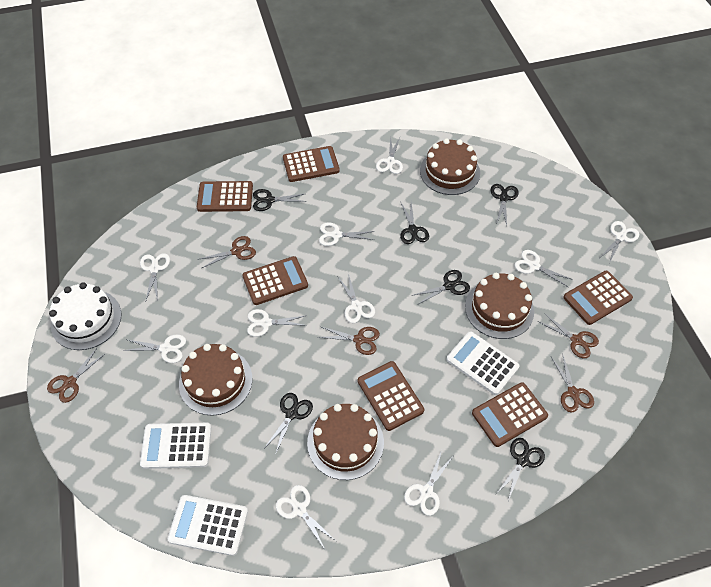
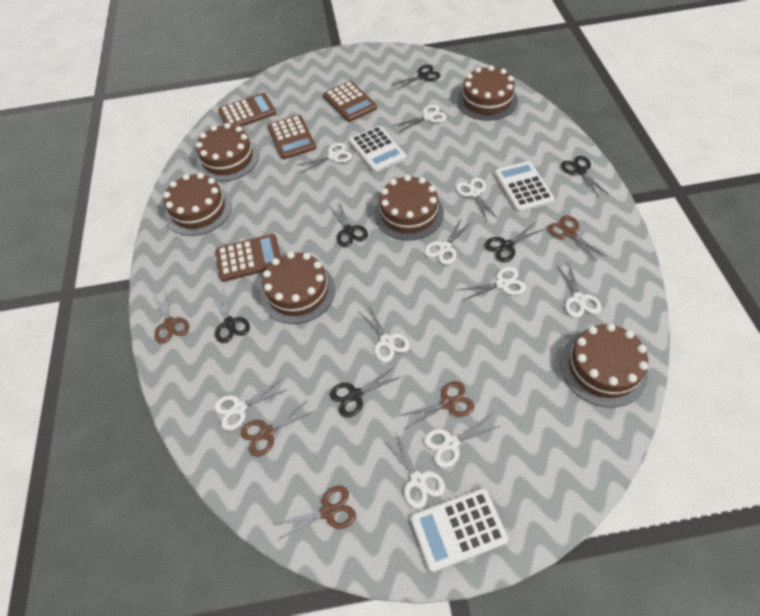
brown cake: [179,344,252,416] [307,404,384,480] [420,139,480,195] [465,273,534,339] = 4 -> [163,173,232,236] [196,123,259,182] [260,252,335,324] [375,175,444,241] [457,65,518,121] [560,323,648,407] = 6
brown calculator: [197,181,253,212] [242,256,308,305] [283,146,340,182] [358,361,424,431] [472,382,548,447] [563,271,633,325] = 6 -> [216,234,281,282] [218,93,276,127] [268,115,316,159] [323,81,377,122] = 4
white cake: [49,282,122,350] = 1 -> none = 0

